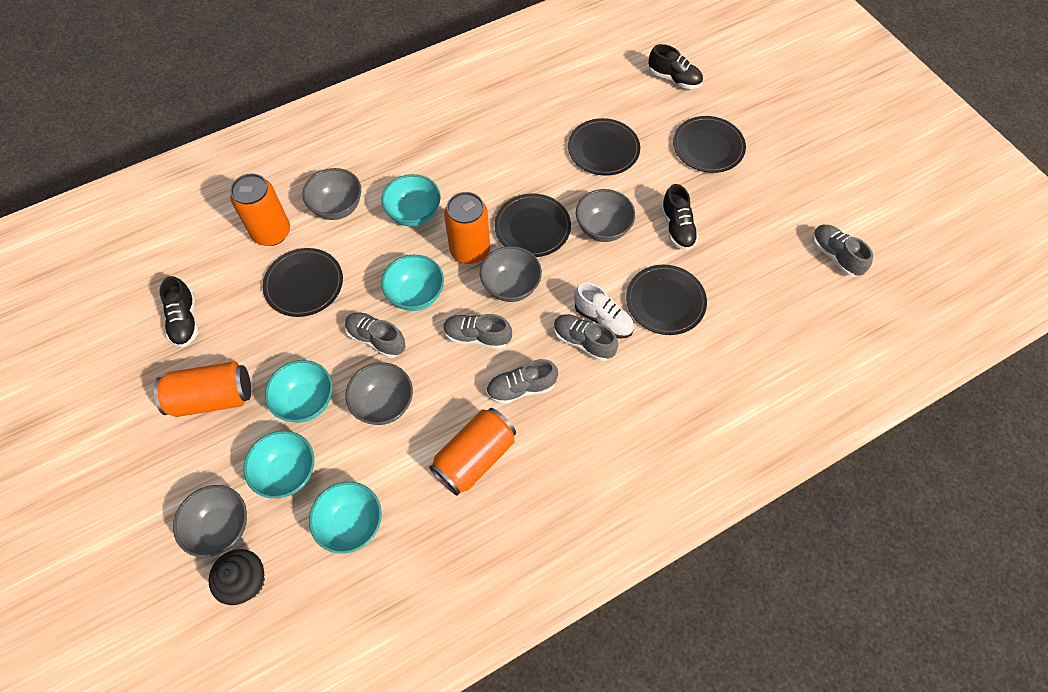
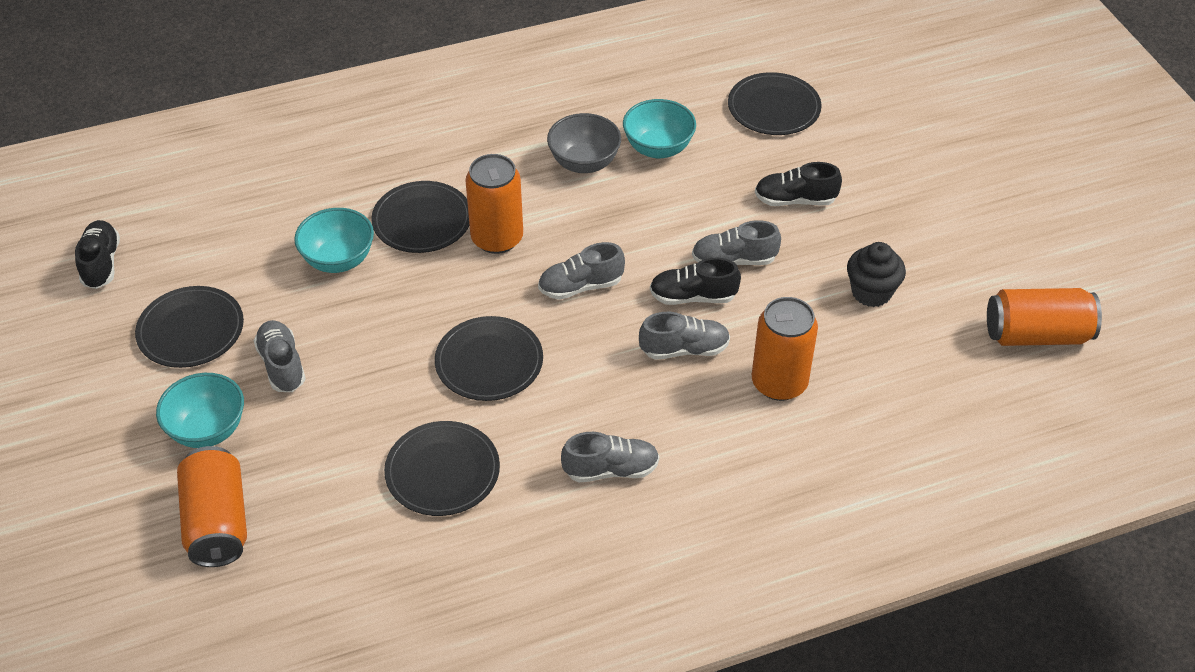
grey bowl: [173,485,247,557] [302,168,361,220] [345,362,413,425] [480,246,542,302] [576,189,635,242] = 5 -> [547,113,621,173] = 1
turquoise bowl: [243,431,314,498] [265,360,333,423] [309,482,382,554] [381,174,441,227] [381,255,444,311] = 5 -> [156,373,244,448] [294,208,374,273] [623,99,696,158] = 3
white shoe: [574,282,634,339] = 1 -> none = 0

